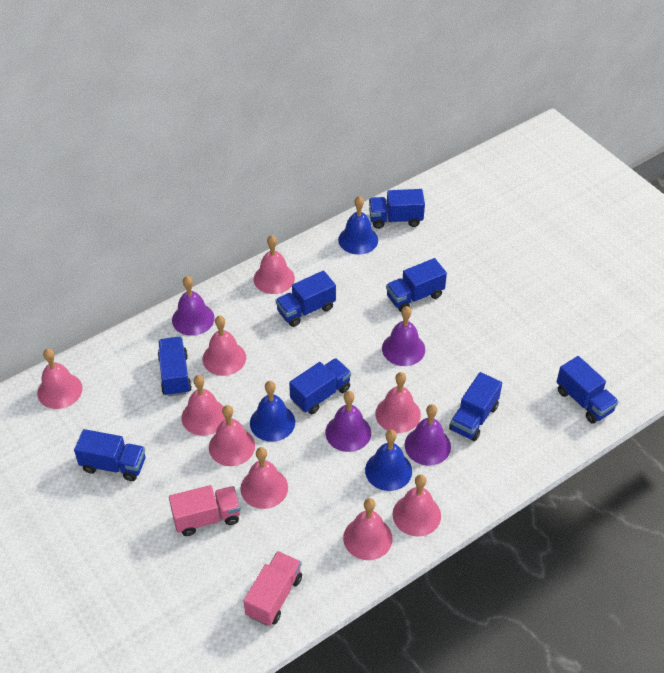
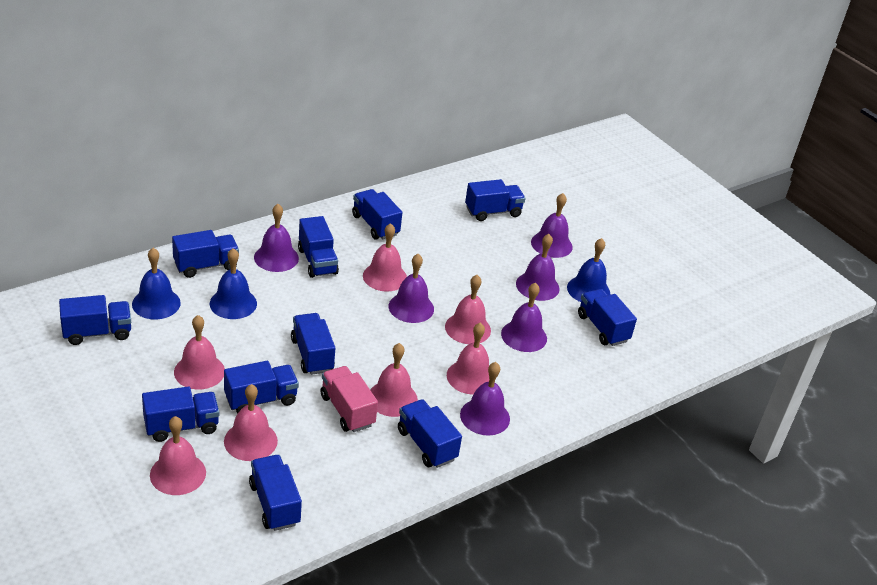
blue truck: [74,429,145,481] [158,337,192,397] [275,270,336,327] [289,358,351,414] [369,189,425,229] [386,258,447,312] [449,372,502,441] [556,356,619,424] = 8 -> [59,295,131,345] [142,387,219,442] [172,230,239,278] [224,361,299,413] [249,455,302,531] [291,313,335,375] [298,216,339,278] [352,189,402,240] [398,399,462,468] [465,179,526,221] [578,289,637,346] = 11
pink bell: [37,348,83,409] [181,375,226,436] [203,316,246,376] [209,405,255,466] [240,447,288,509] [254,235,295,294] [343,498,393,560] [375,372,421,433] [393,474,441,537] = 9 -> [150,416,206,495] [174,315,225,390] [224,384,278,461] [363,223,407,292] [370,343,418,417] [445,275,491,344] [447,322,489,395] = 7
pink truck: [169,485,241,536] [244,551,302,626] = 2 -> [321,366,378,432] = 1
purple bell: [172,276,215,336] [325,391,371,452] [382,306,425,366] [405,404,451,465] = 4 -> [254,204,299,272] [389,254,434,323] [460,362,510,436] [501,283,547,352] [516,234,559,301] [531,193,573,258] = 6

